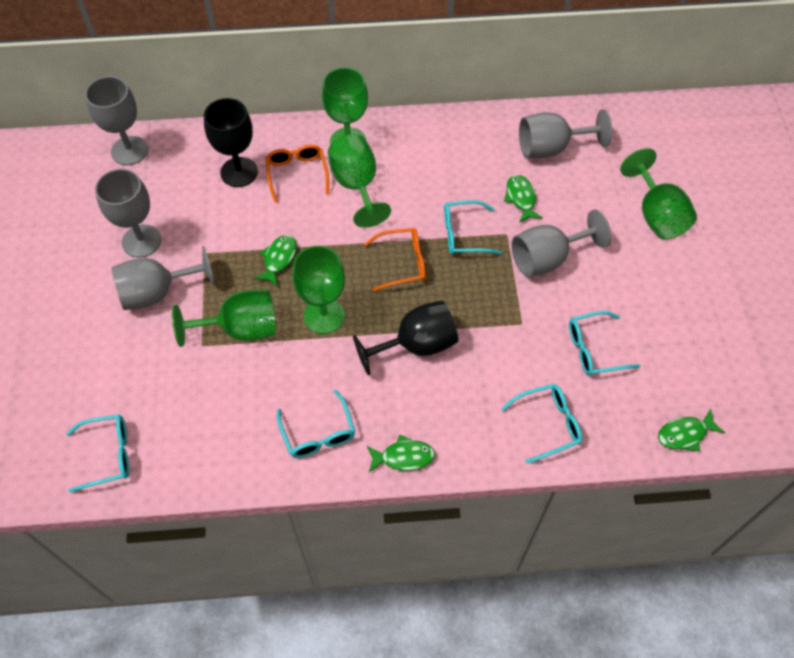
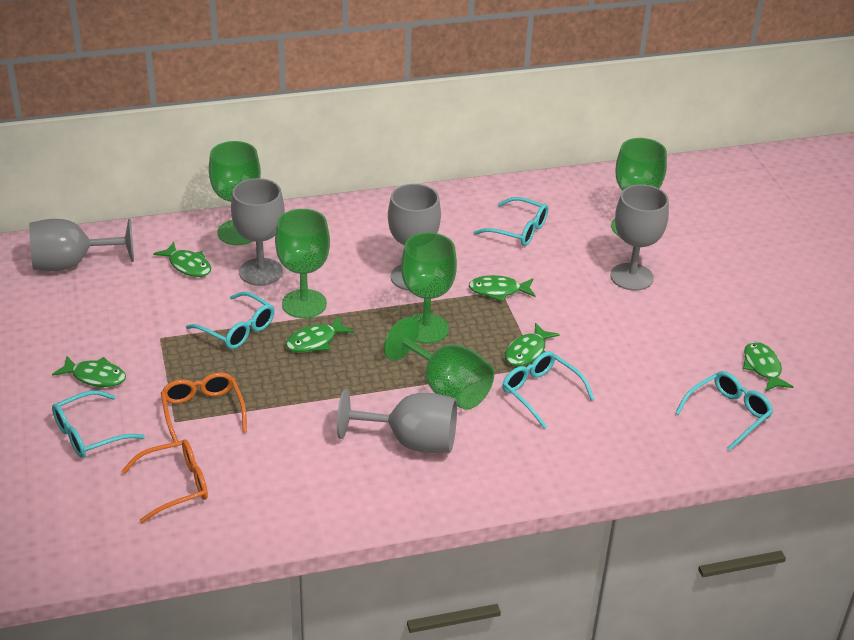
black goblet: [204,98,258,187] [353,300,458,375] = 2 -> none = 0
green fish: [254,235,297,287] [367,435,435,472] [504,175,543,223] [658,409,725,452] = 4 -> [52,356,126,387] [153,242,211,277] [286,316,354,352] [469,275,535,302] [505,323,560,366] [743,342,793,392] = 6

